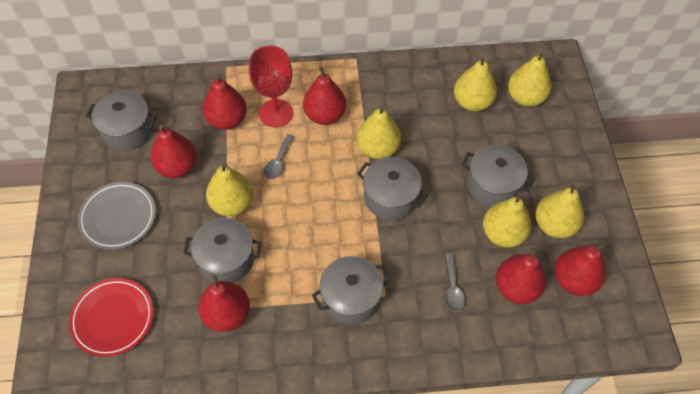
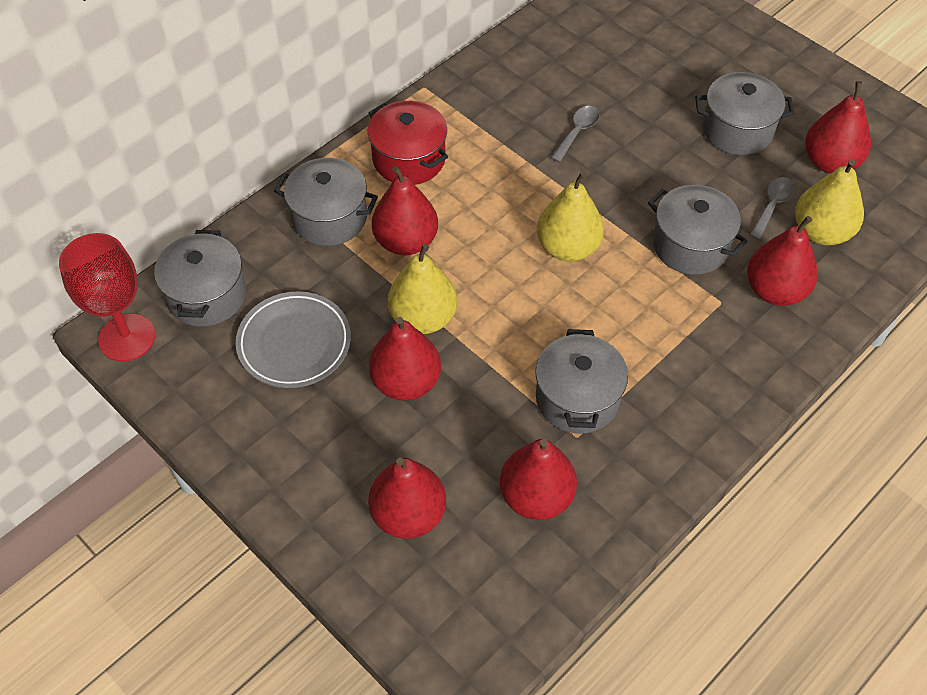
red plate: [69,278,154,357] = 1 -> none = 0
red pot: none = 0 -> [368,101,448,185] = 1
yellow pear: [206,162,253,216] [357,105,401,159] [454,56,497,111] [483,190,532,248] [508,52,551,107] [535,182,584,238] = 6 -> [388,244,457,334] [537,172,604,262] [795,159,864,245] = 3

